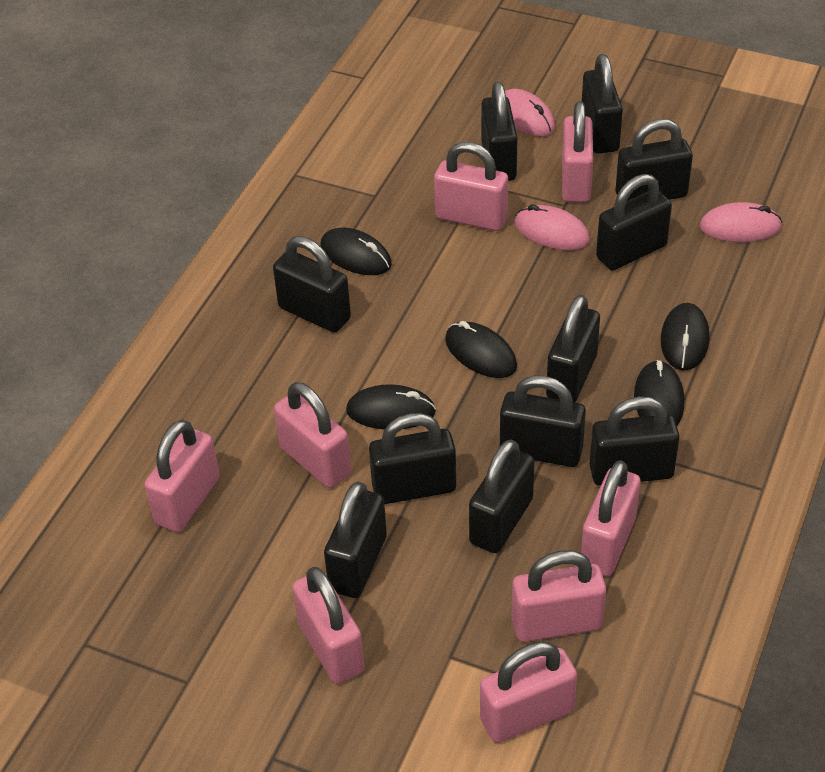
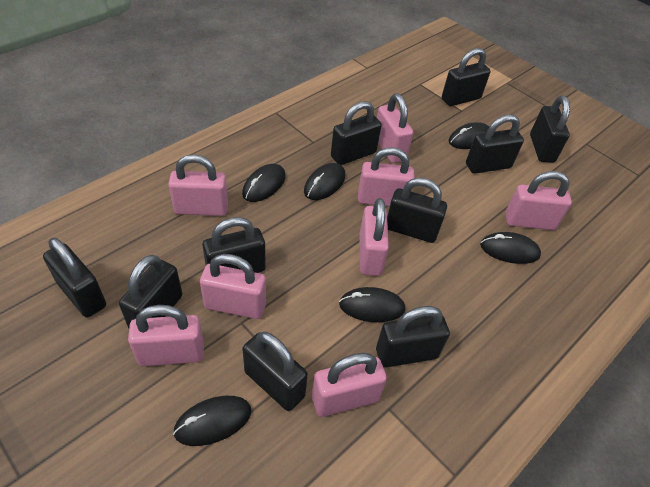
black mouse: [321,227,391,275] [346,384,436,429] [445,321,517,378] [634,360,684,425] [661,303,709,371] = 5 -> [173,396,251,446] [242,164,286,202] [304,163,345,200] [339,287,405,322] [449,122,489,149] [480,232,541,264] = 6
black padlock: [273,236,351,333] [324,481,387,598] [369,413,456,504] [469,439,535,553] [481,82,517,181] [500,375,586,467] [546,295,600,402] [582,54,623,153] [590,396,680,486] [596,174,672,270] [616,119,693,201] = 11 -> [43,238,106,318] [119,255,182,328] [202,217,266,273] [242,332,308,411] [331,101,382,165] [376,306,450,368] [387,178,447,243] [442,48,491,106] [466,114,524,174] [530,96,570,163] = 10
pink mouse: [505,89,555,136] [514,204,590,250] [700,202,783,242] = 3 -> none = 0

